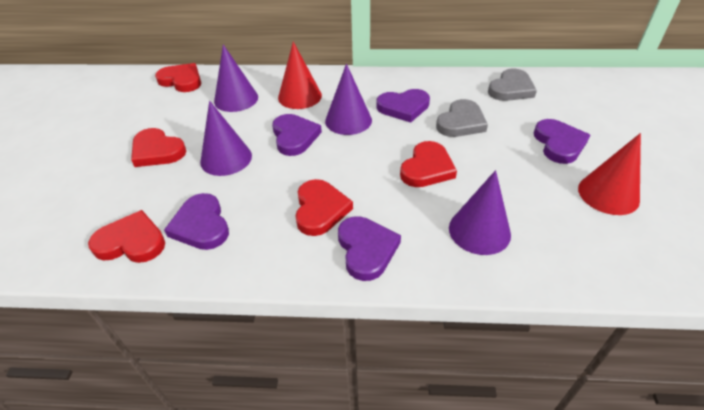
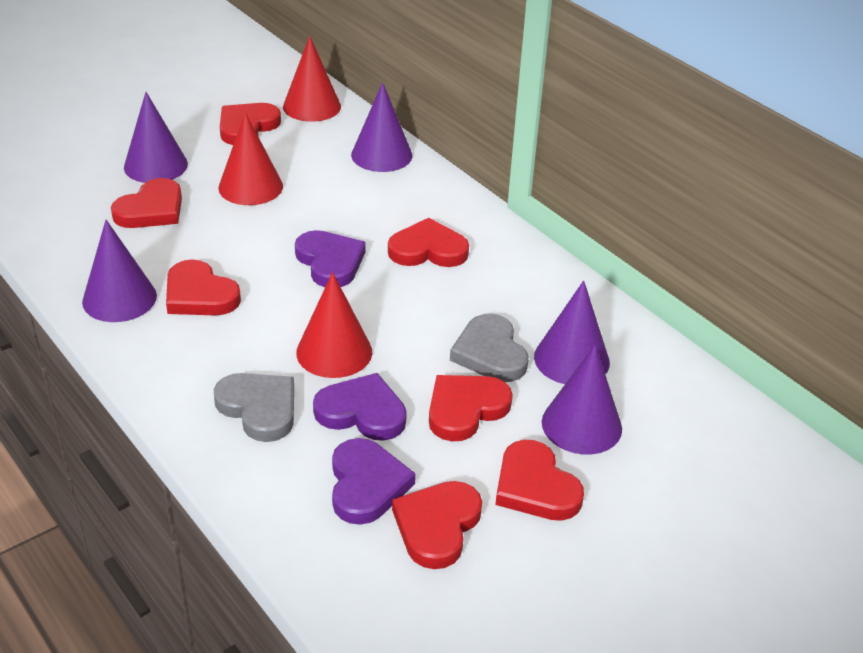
purple cone: [200,101,252,176] [214,44,258,112] [325,64,372,135] [449,170,511,255] = 4 -> [82,220,157,322] [124,92,188,183] [351,82,412,172] [534,280,610,384] [542,345,622,455] = 5
purple heart: [164,193,229,250] [272,114,322,156] [338,216,401,281] [376,89,430,123] [534,119,590,164] = 5 -> [295,230,366,287] [313,373,407,441] [332,438,416,525] = 3
red cone: [278,42,322,109] [578,133,641,215] = 2 -> [218,112,283,205] [283,36,341,122] [296,272,372,378] = 3
red heart: [88,210,165,263] [131,128,187,167] [155,63,201,92] [295,179,353,236] [400,141,457,187] = 5 -> [111,178,182,228] [166,259,241,316] [220,103,281,145] [388,218,469,267] [392,481,482,569] [429,375,513,441] [495,440,584,521] = 7

